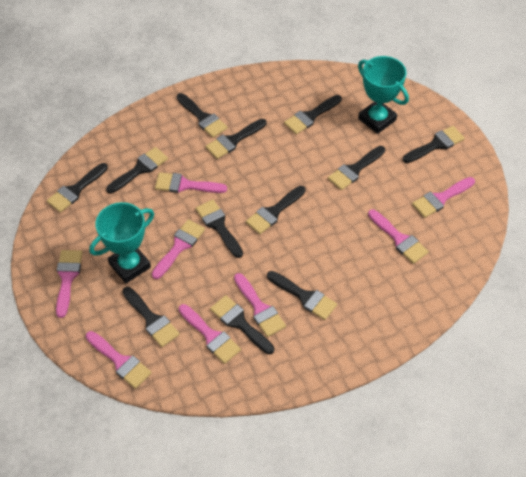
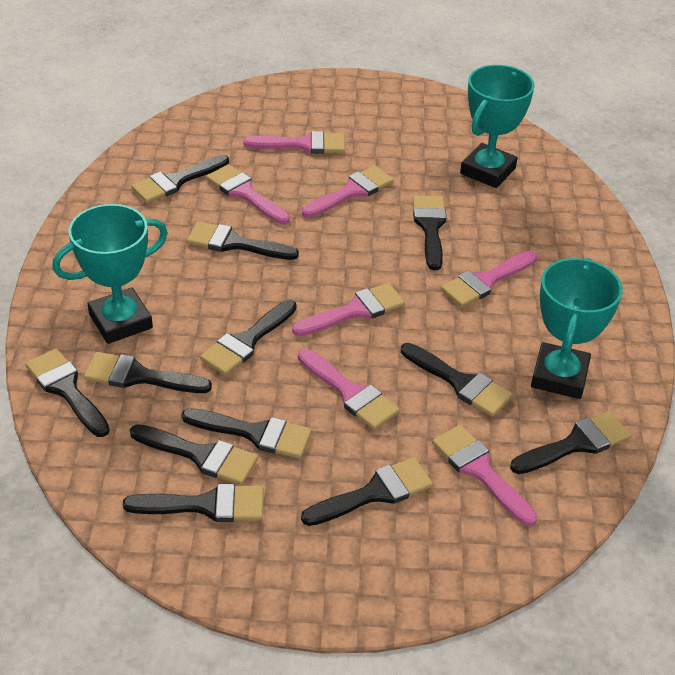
pink brush: [56,250,83,318] [86,331,152,389] [152,219,205,279] [155,172,227,193] [179,304,241,364] [234,273,286,337] [368,209,429,264] [412,177,475,218] = 8 -> [206,164,290,224] [244,131,345,154] [292,283,405,336] [298,349,400,430] [302,165,394,218] [432,425,537,526] [441,251,537,307] = 7
turquoise trophy: [90,202,154,283] [358,56,409,134] = 2 -> [52,204,168,344] [460,65,535,188] [531,258,623,399] = 3

